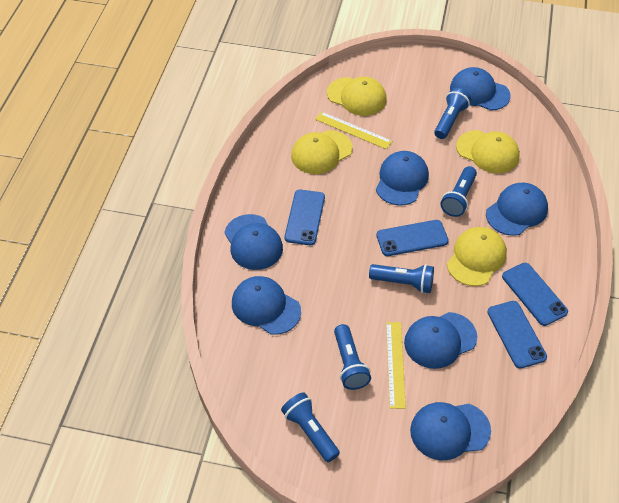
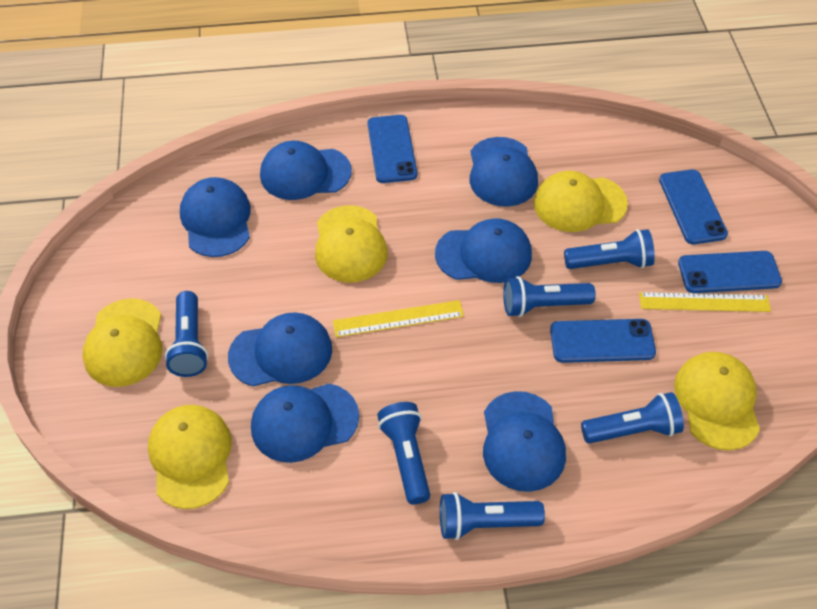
blue flashlight: [281,392,340,462] [334,324,371,390] [369,264,434,293] [434,88,471,139] [441,166,477,217] = 5 -> [165,291,208,377] [377,402,430,504] [440,492,545,540] [503,276,596,317] [564,229,655,269] [581,392,684,443] = 6
yellow cap: [291,130,352,174] [327,77,387,116] [447,227,507,286] [456,130,520,173] = 4 -> [83,298,162,387] [148,405,232,509] [315,205,387,282] [534,171,628,232] [674,352,760,451] = 5

